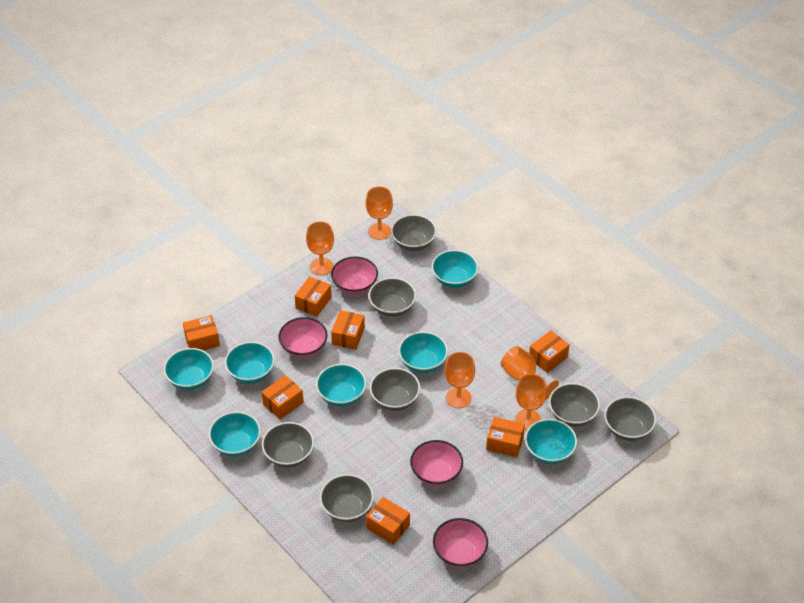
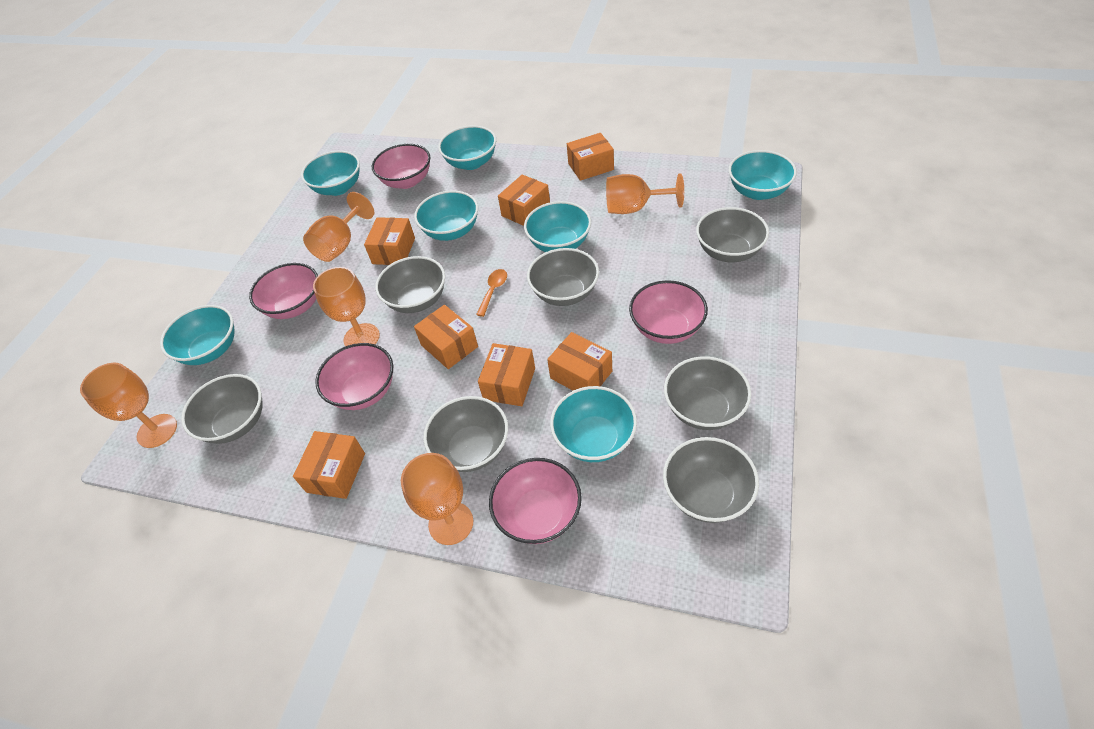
orange spoon: none = 0 -> [476,269,507,317] = 1
pink bowl: [278,317,328,358] [331,256,378,295] [410,440,463,486] [433,518,488,568] = 4 -> [249,263,318,319] [315,343,393,410] [372,144,430,189] [489,458,582,544] [629,280,708,344] = 5

